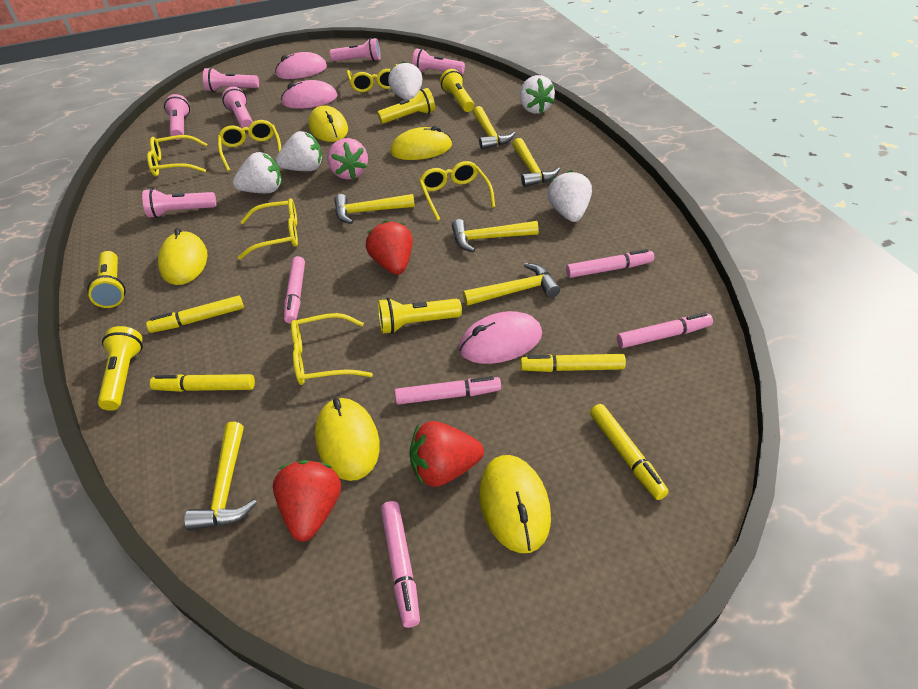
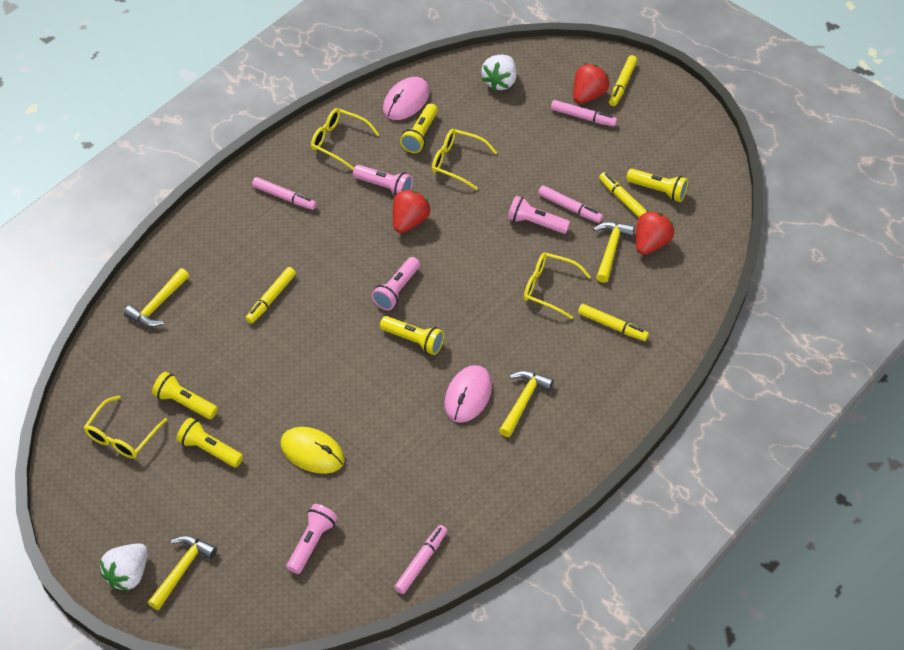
pink flashlight: [142,188,216,218] [164,94,190,140] [203,67,259,92] [222,87,253,128] [330,38,381,61] [412,49,465,74] = 6 -> [286,504,338,574] [353,165,413,196] [371,257,420,310] [508,196,570,234] = 4
pink marker: [284,256,305,324] [381,501,420,628] [395,376,501,405] [566,249,654,278] [617,313,713,348] = 5 -> [252,177,317,210] [394,525,447,594] [538,185,603,223] [551,100,617,126] = 4
pink mouse: [275,52,327,79] [281,80,337,109] [459,311,542,364] = 3 -> [383,77,430,120] [444,365,492,423] = 2
pink strawberry: [327,138,368,180] = 1 -> none = 0
white strawberry: [233,152,282,193] [276,131,322,171] [388,61,423,100] [519,75,555,114] [547,170,592,222] = 5 -> [100,543,148,591] [481,55,517,91] = 2
yellow glasses: [147,135,207,177] [218,120,281,171] [238,198,298,260] [291,313,373,385] [347,64,398,92] [419,161,495,221] = 6 -> [83,396,167,458] [311,108,379,170] [432,129,497,190] [524,252,591,319] = 4
yellow hammer: [184,421,257,531] [334,194,415,224] [452,219,539,252] [463,263,560,306] [473,106,516,150] [512,138,560,187] = 6 -> [124,268,189,327] [148,536,217,610] [499,371,554,437] [593,222,635,283] = 4
yellow mouse: [158,228,207,285] [308,106,348,142] [315,398,380,481] [390,126,452,160] [479,455,551,553] = 5 -> [281,427,345,474] = 1

